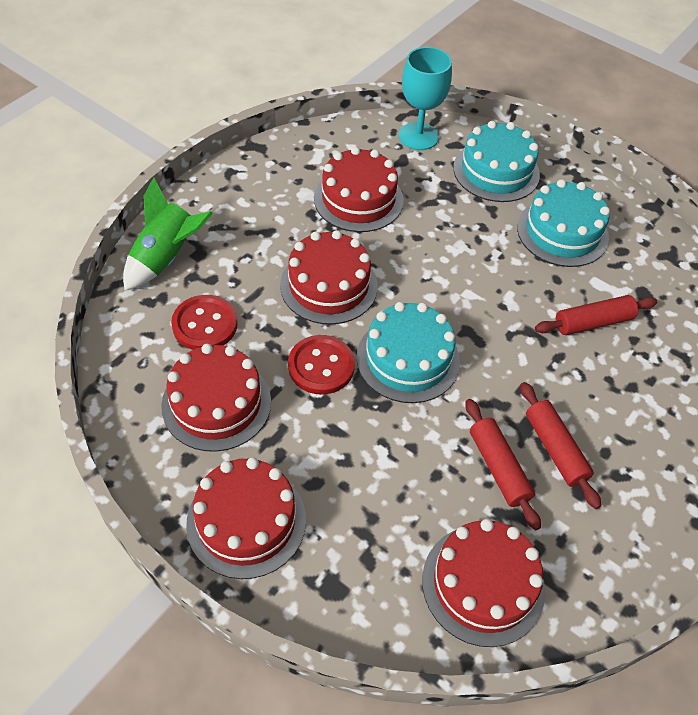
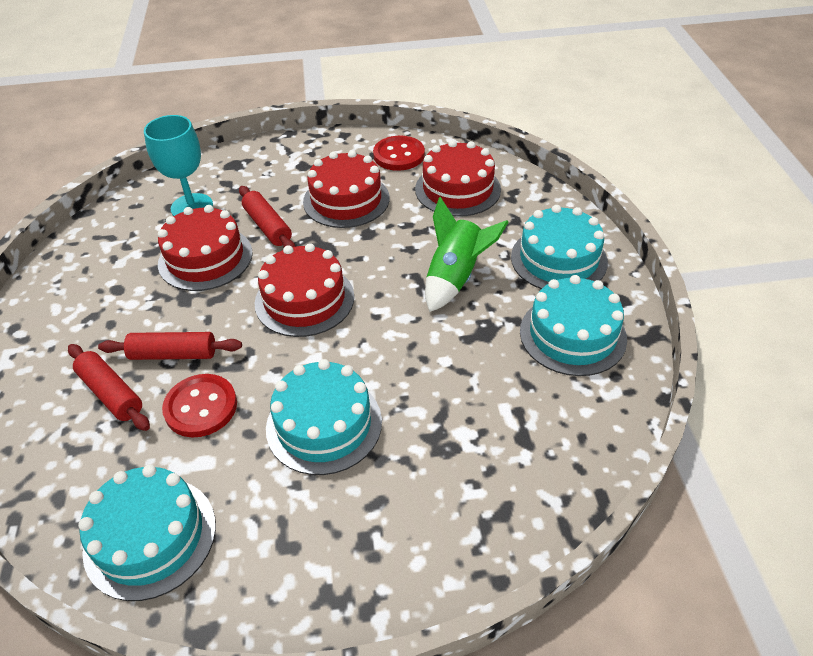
red cake: [161,344,271,452] [186,457,306,579] [280,230,378,325] [314,147,404,232] [422,519,545,647] = 5 -> [158,205,253,291] [255,243,354,337] [303,150,389,228] [415,140,501,217] = 4
turquoise cake: [357,302,460,403] [453,121,540,202] [517,179,610,267] = 3 -> [78,465,216,601] [266,359,382,475] [511,205,608,289] [520,275,627,376] = 4

